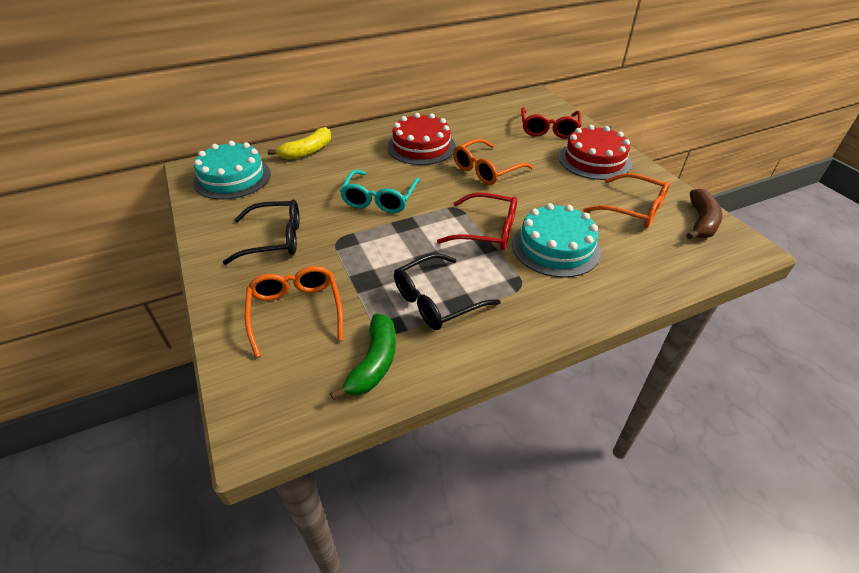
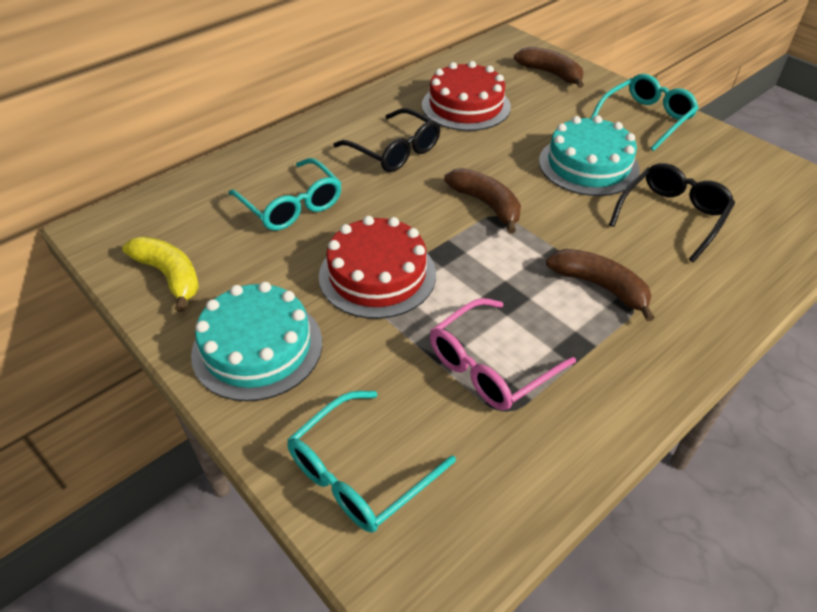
brown banana: [686,189,722,240] = 1 -> [444,168,521,234] [514,47,584,88] [546,249,655,322] = 3
green banana: [330,314,396,400] = 1 -> none = 0
orange glasses: [245,266,343,358] [453,138,533,185] [583,173,670,228] = 3 -> none = 0
pink glasses: none = 0 -> [430,298,576,410] = 1
red glasses: [437,192,517,250] [521,107,581,139] = 2 -> none = 0
turquoise glasses: [340,170,420,213] = 1 -> [228,158,341,231] [287,391,456,532] [591,74,699,151] = 3

